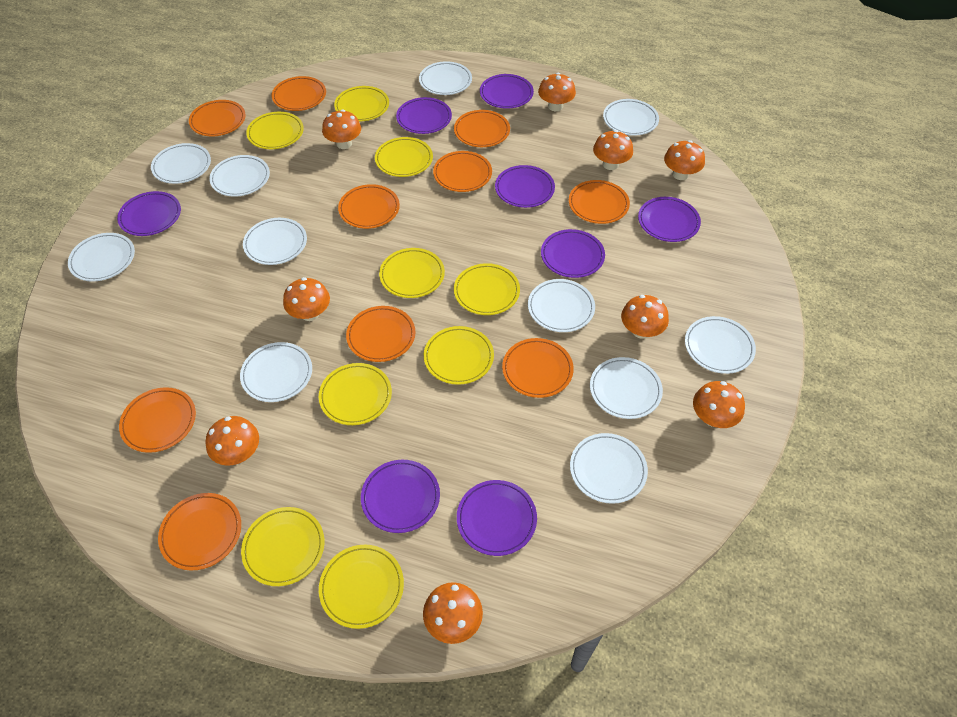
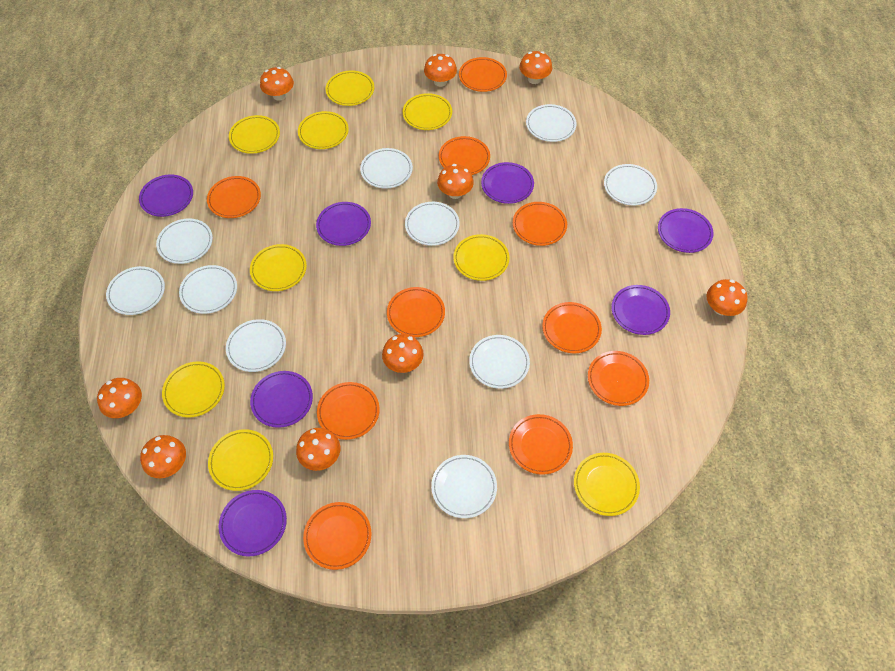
purple plate: [117,191,181,236] [361,460,440,533] [396,97,452,134] [457,480,537,556] [480,74,534,109] [495,165,555,208] [541,229,605,278] [638,197,701,242] = 8 -> [139,174,193,217] [219,490,287,556] [250,371,313,428] [316,202,371,246] [481,162,534,204] [611,285,670,335] [658,208,714,253] = 7
white plate: [68,233,135,281] [151,143,211,184] [209,155,270,197] [240,342,312,402] [243,218,307,265] [419,61,472,95] [528,279,595,332] [570,433,648,504] [590,357,663,419] [603,99,659,136] [685,316,756,374] = 11 -> [106,266,165,315] [156,219,213,264] [179,265,237,314] [226,319,286,372] [360,148,413,188] [405,202,460,246] [431,455,497,518] [469,335,530,389] [526,104,577,142] [604,164,657,205] = 10

